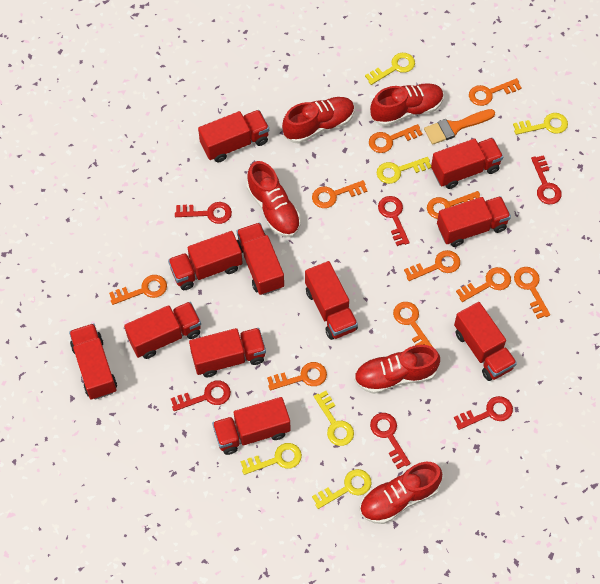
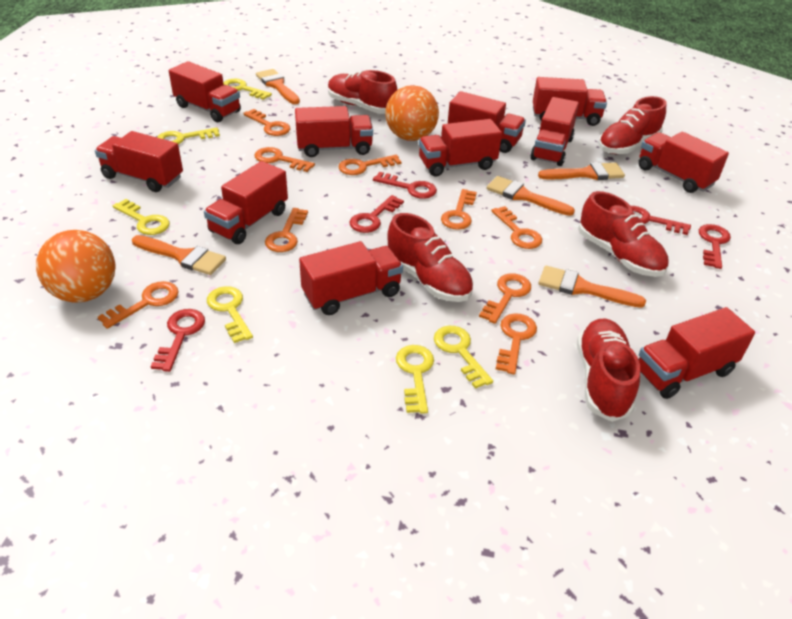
orange ball: none = 0 -> [36,230,116,303] [385,85,439,141] = 2
orange brush: [424,109,495,145] = 1 -> [132,235,226,275] [256,69,300,104] [487,176,575,216] [538,162,625,180] [539,266,646,308] = 5
orange key: [109,275,167,305] [267,362,327,390] [312,180,368,208] [369,124,423,153] [393,302,433,347] [404,250,460,281] [427,191,480,219] [456,267,511,302] [469,78,522,106] [514,267,550,319] = 10 -> [98,281,178,329] [243,109,290,136] [255,147,315,172] [265,208,308,252] [339,155,401,175] [441,189,477,230] [479,273,531,324] [491,206,542,249] [496,313,537,374] = 9
red key: [171,380,231,411] [175,202,232,224] [370,413,411,469] [378,196,410,246] [454,396,513,430] [531,155,562,205] = 6 -> [151,309,205,372] [350,195,404,233] [373,172,437,199] [631,206,691,235] [699,224,731,269] = 5

